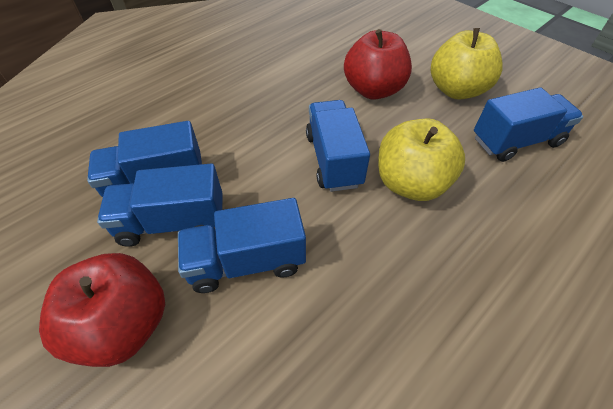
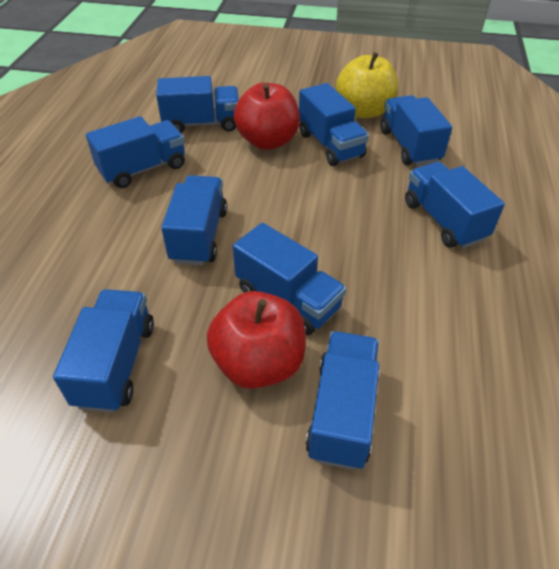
blue truck: [87,121,202,197] [97,163,223,247] [178,198,306,293] [306,100,370,192] [474,87,583,162] = 5 -> [53,289,154,412] [86,116,185,188] [156,76,239,133] [161,175,227,265] [233,223,346,335] [299,83,369,166] [305,331,380,470] [381,95,452,166] [405,162,505,248] = 9
yellow apple: [378,119,465,201] [431,28,503,100] = 2 -> [336,52,398,118] = 1

